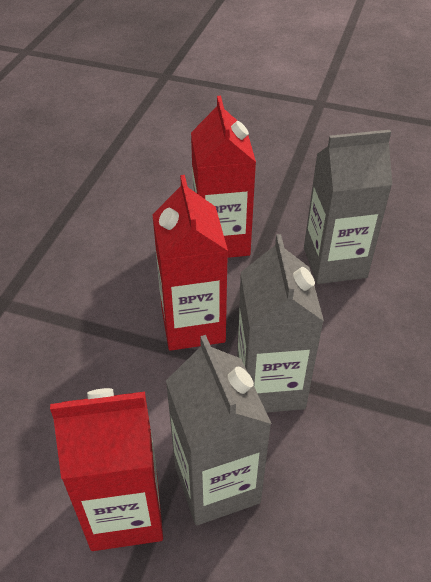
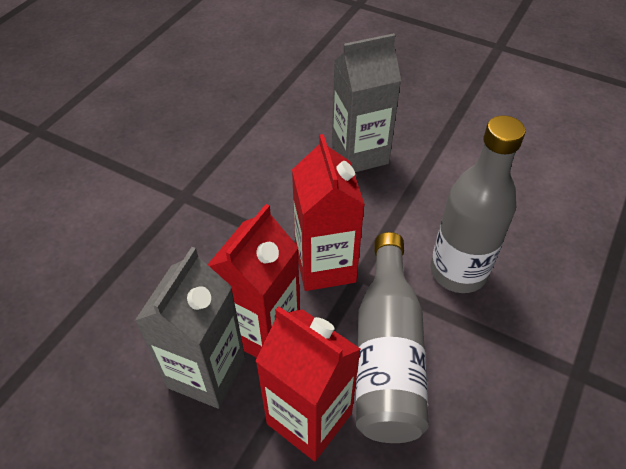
grey bottle: none = 0 -> [356,232,429,443] [430,115,525,293] = 2
grey carton: [166,335,272,526] [237,234,324,413] [304,130,392,284] = 3 -> [135,247,245,409] [332,33,401,172] = 2

